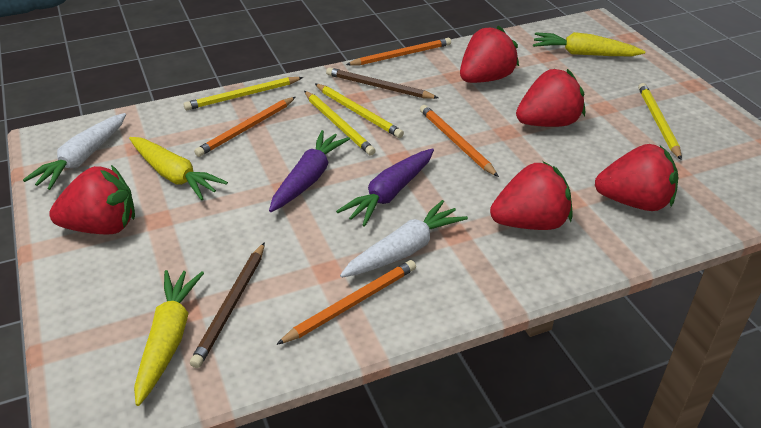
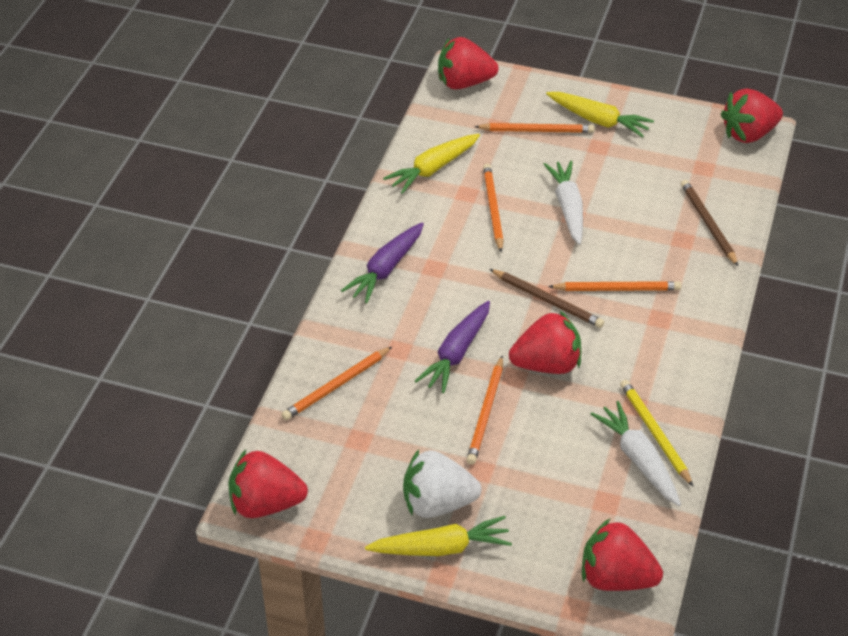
orange pencil: [194,97,296,157] [276,260,416,345] [346,38,451,66] [420,105,499,177] = 4 -> [281,346,393,420] [466,356,503,465] [474,123,595,133] [483,164,504,253] [548,281,681,291] = 5
white strawberry: none = 0 -> [403,450,481,518] = 1
yellow pencil: [183,77,303,110] [304,91,376,156] [315,84,404,138] [638,83,682,160] = 4 -> [620,380,693,486] = 1

